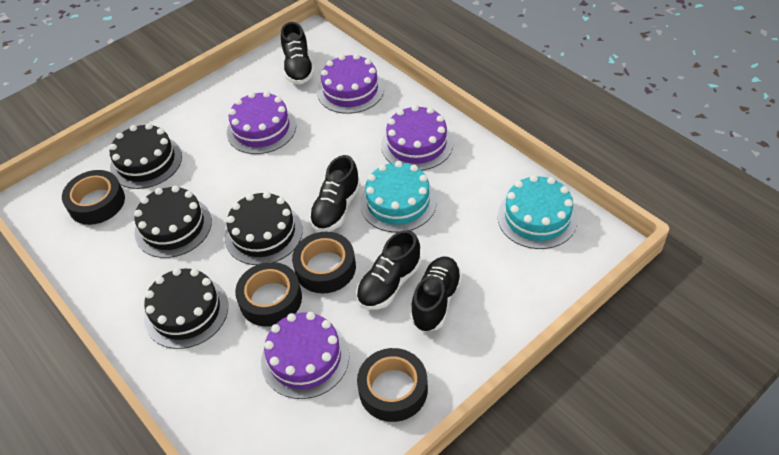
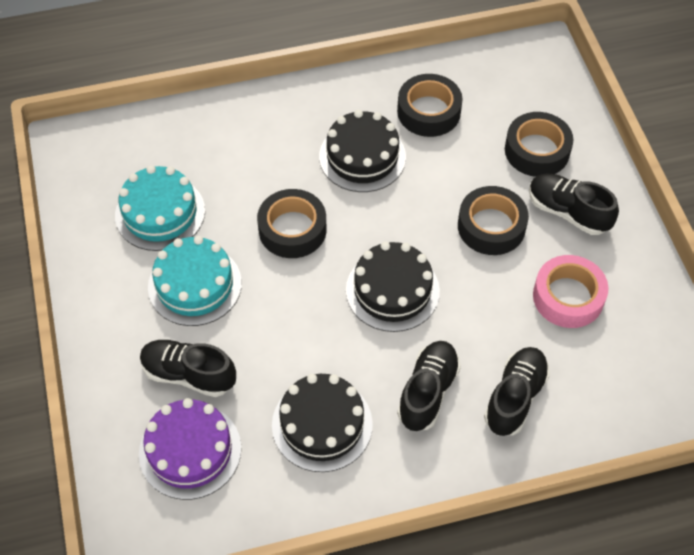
black cake: [109,123,182,189] [134,185,212,258] [144,268,228,349] [225,191,303,265] = 4 -> [272,374,373,472] [319,110,406,192] [346,241,440,332] = 3
pink tape: none = 0 -> [533,255,609,328] = 1
purple cake: [227,91,296,154] [261,312,350,399] [317,54,384,114] [381,105,453,170] = 4 -> [139,398,241,500] = 1

